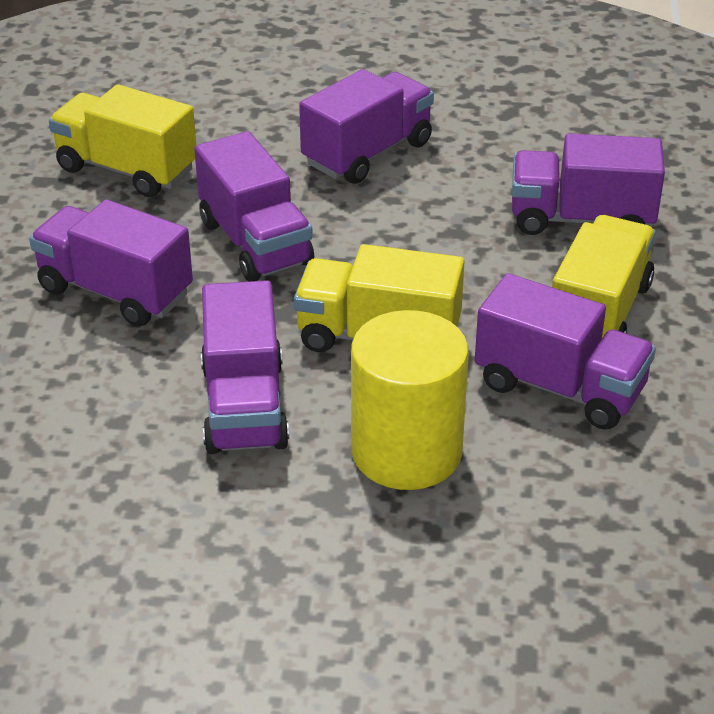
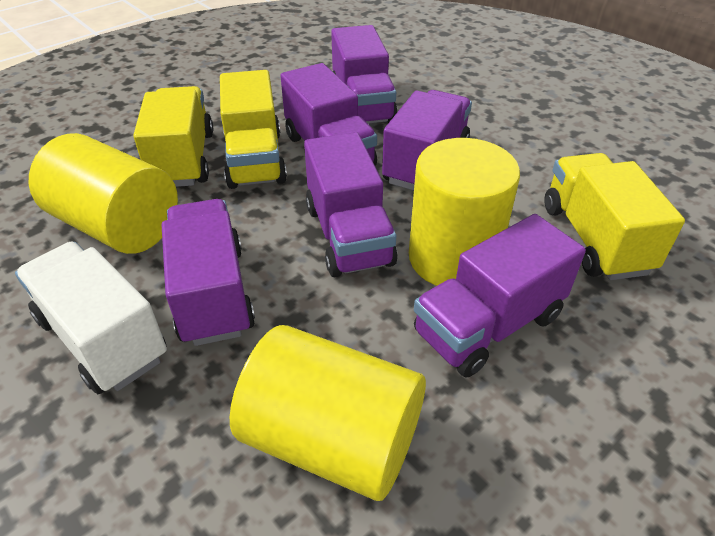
white truck: none = 0 -> [15,242,167,394] = 1
yellow cylinder: [351,310,469,490] = 1 -> [29,133,178,254] [230,325,426,501] [409,138,520,286] = 3

